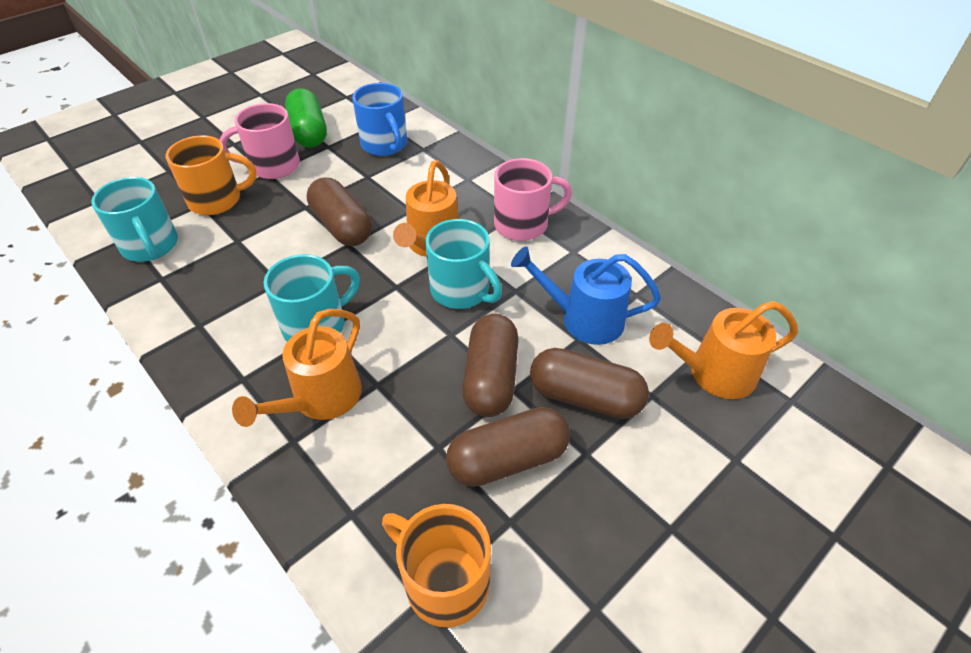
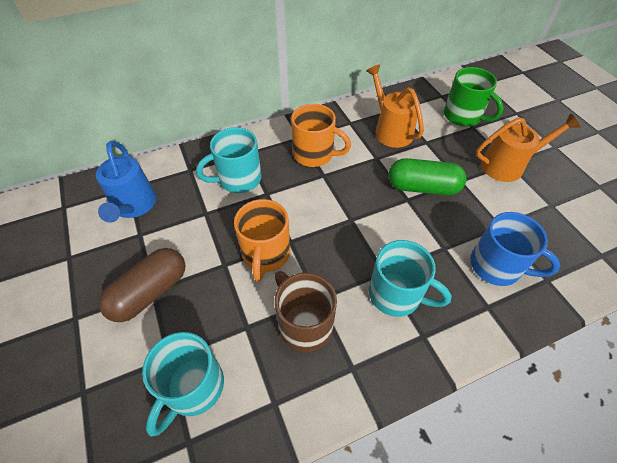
brown capsule: [307,177,372,246] [446,407,570,487] [462,314,518,417] [530,348,649,419] = 4 -> [98,248,185,322] = 1
brown mug: none = 0 -> [275,271,337,352] = 1
green mug: none = 0 -> [444,67,504,127] = 1
orange watering can: [232,309,362,427] [393,160,459,257] [649,301,798,399] = 3 -> [366,64,424,148] [476,113,580,182] = 2
pink mug: [219,103,300,179] [494,158,572,241] = 2 -> none = 0

